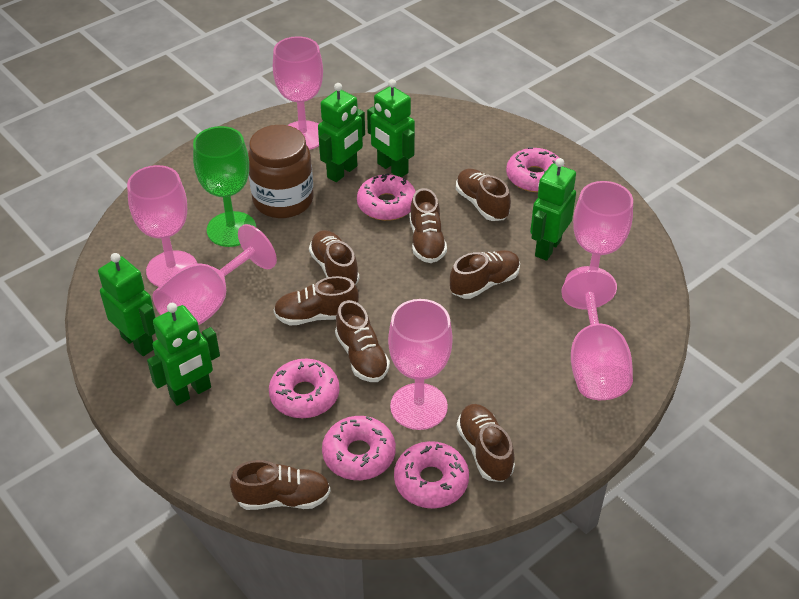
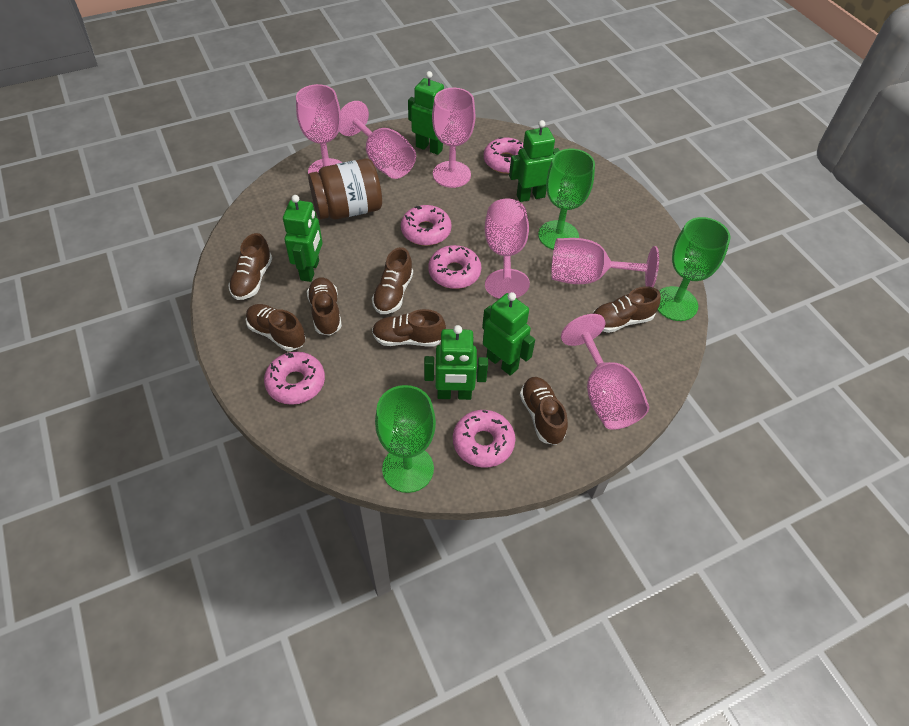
brown shoe: [230,460,331,510] [273,276,359,326] [309,230,360,285] [335,300,390,382] [409,188,447,263] [450,250,520,299] [456,169,511,221] [457,404,515,482] = 8 -> [228,233,272,300] [246,304,306,351] [307,277,342,336] [372,247,413,314] [372,309,446,347] [520,377,568,445] [592,287,661,333] = 7
green goblet: [193,126,256,247] = 1 -> [375,385,436,493] [538,149,595,250] [657,217,730,321] = 3

